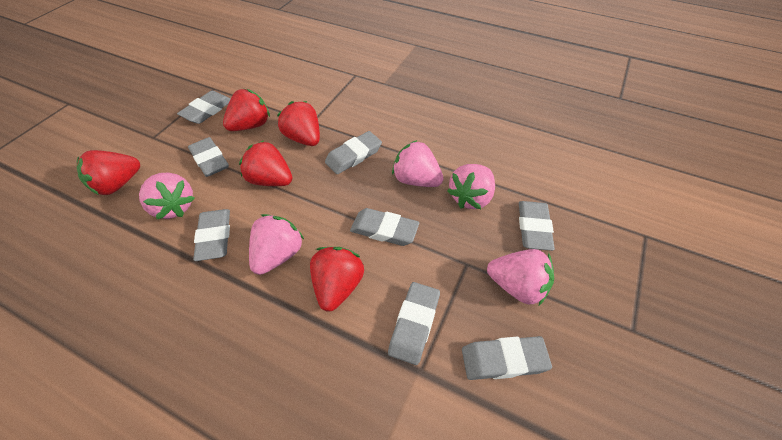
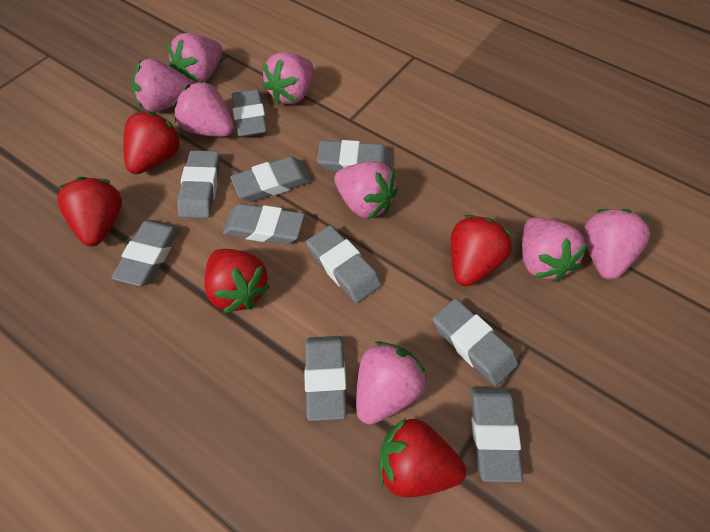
grey eraser: [177,91,230,124] [188,137,229,177] [193,209,230,261] [325,131,382,174] [350,208,419,246] [388,282,440,365] [462,336,552,380] [519,201,555,251] = 8 -> [111,220,180,286] [177,150,220,218] [223,204,305,244] [230,156,312,202] [231,89,267,137] [304,336,347,421] [306,225,381,303] [317,140,392,171] [433,299,518,386] [470,387,523,482] = 10
pink strawberry: [139,172,195,219] [249,214,304,275] [392,140,444,187] [447,164,495,209] [487,249,554,305] = 5 -> [132,58,194,112] [168,33,223,84] [173,81,234,137] [262,52,313,105] [334,161,398,219] [356,341,427,425] [522,217,588,282] [583,209,650,280] = 8

